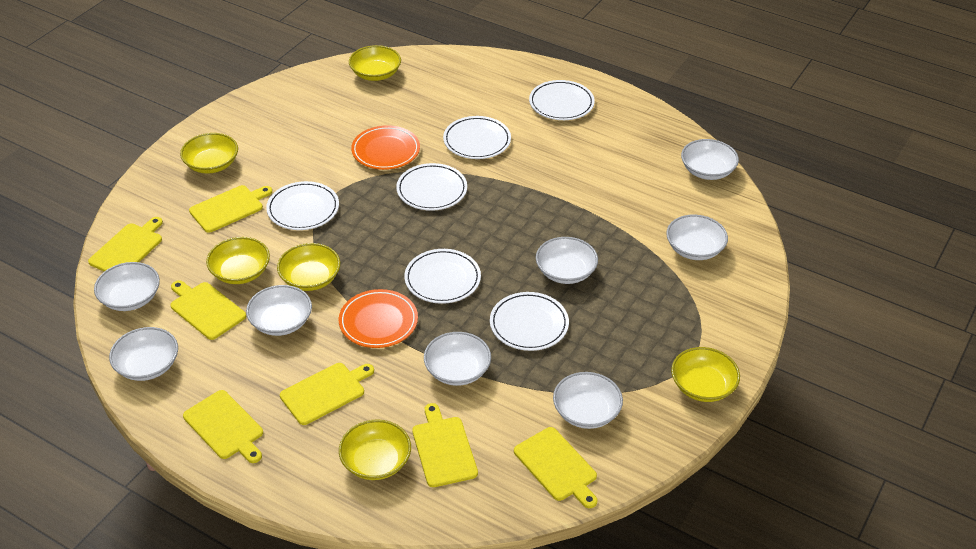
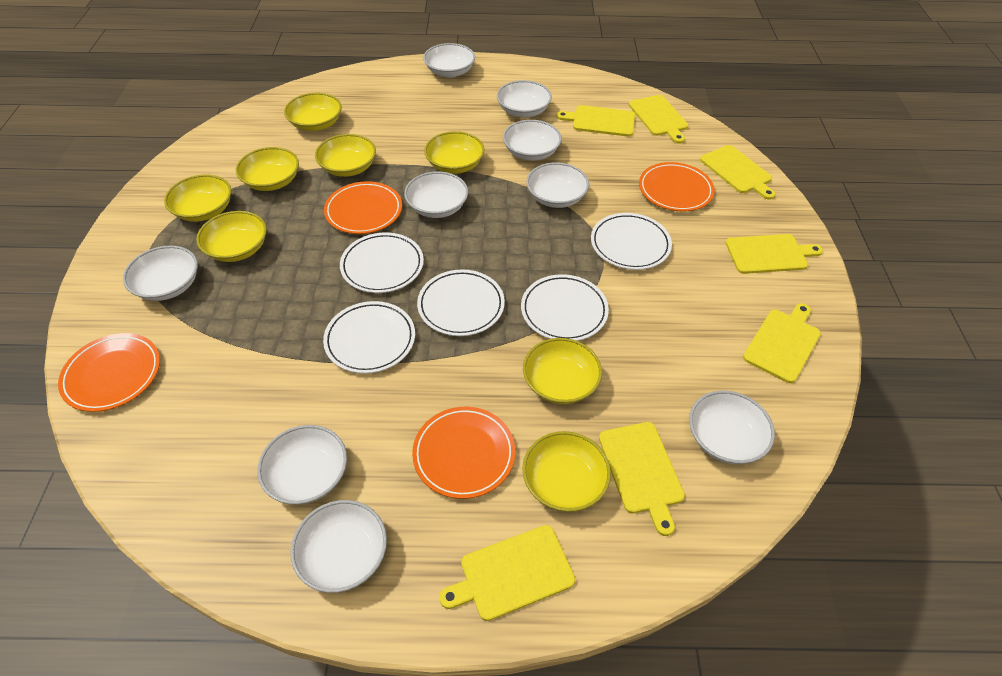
orange plate: [339,289,418,348] [351,125,420,170] = 2 -> [58,333,160,412] [324,181,402,234] [412,407,515,499] [639,162,715,212] = 4
white bowl: [94,262,160,311] [109,327,178,381] [246,285,312,336] [424,332,491,386] [536,237,598,284] [553,372,623,429] [666,215,728,260] [681,139,739,180] = 8 -> [123,246,198,301] [257,425,347,505] [290,500,387,593] [404,171,468,218] [423,43,475,78] [497,80,552,117] [503,120,562,161] [526,162,589,208] [689,390,775,464] = 9
white plate: [266,181,339,230] [396,163,467,211] [404,249,481,304] [443,116,511,159] [490,292,569,351] [529,80,595,120] = 6 -> [323,301,415,374] [340,232,424,293] [417,270,505,336] [521,274,609,341] [591,213,672,270] = 5
yellow bowl: [180,133,238,174] [206,237,270,284] [277,243,340,291] [339,419,411,480] [349,45,401,81] [671,347,740,402] = 6 -> [164,174,231,222] [196,211,267,262] [236,147,299,191] [284,93,342,131] [315,134,376,177] [424,131,484,174] [522,431,611,512] [523,338,602,404] = 8

